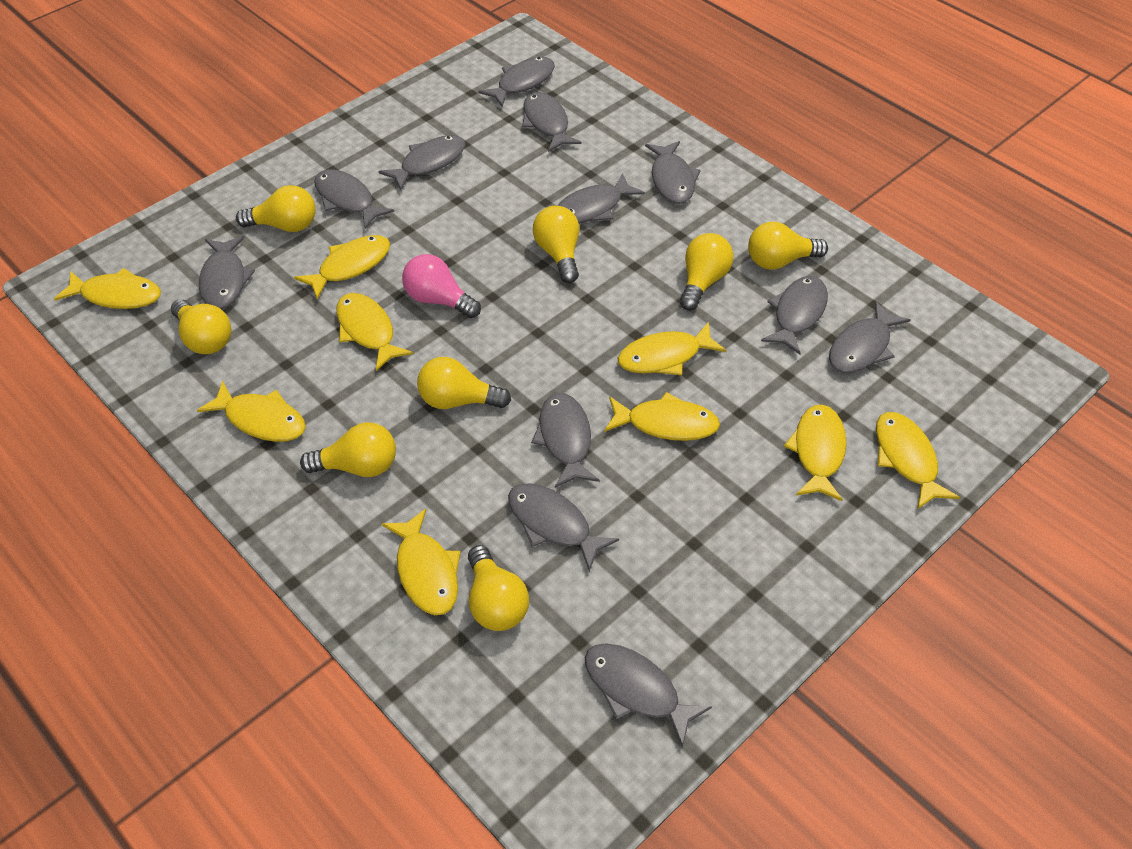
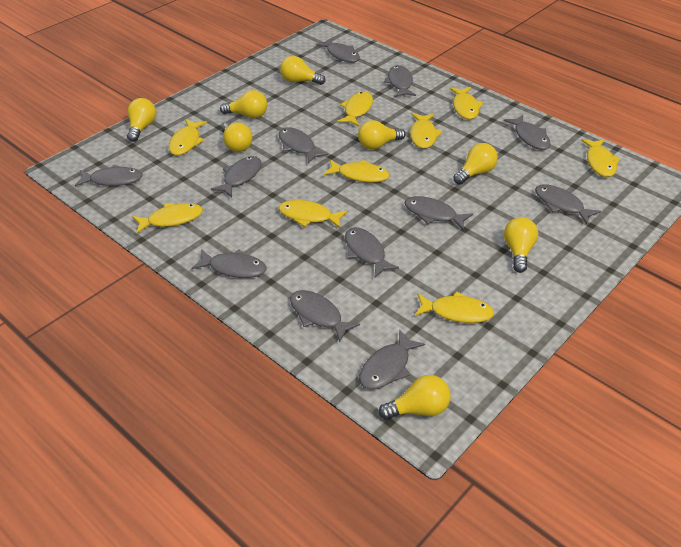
pink light bulb: [402,254,481,318] = 1 -> none = 0

